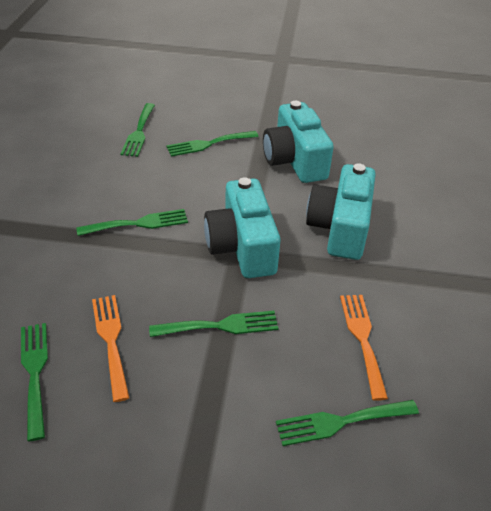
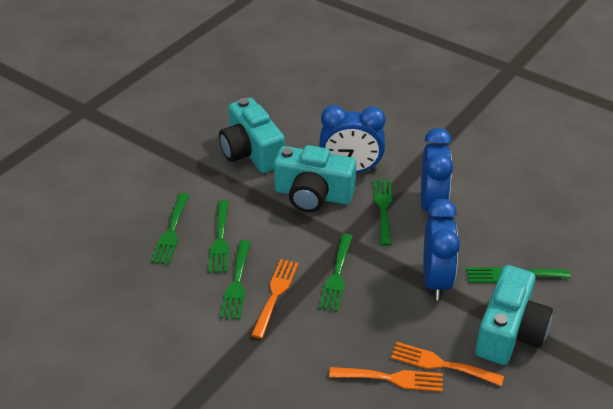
blue clock: none = 0 -> [319,105,386,173] [421,128,453,216] [424,199,460,300] = 3
orange fork: [92,295,129,402] [340,295,388,401] = 2 -> [251,259,298,339] [329,367,443,392] [391,342,504,386] = 3

